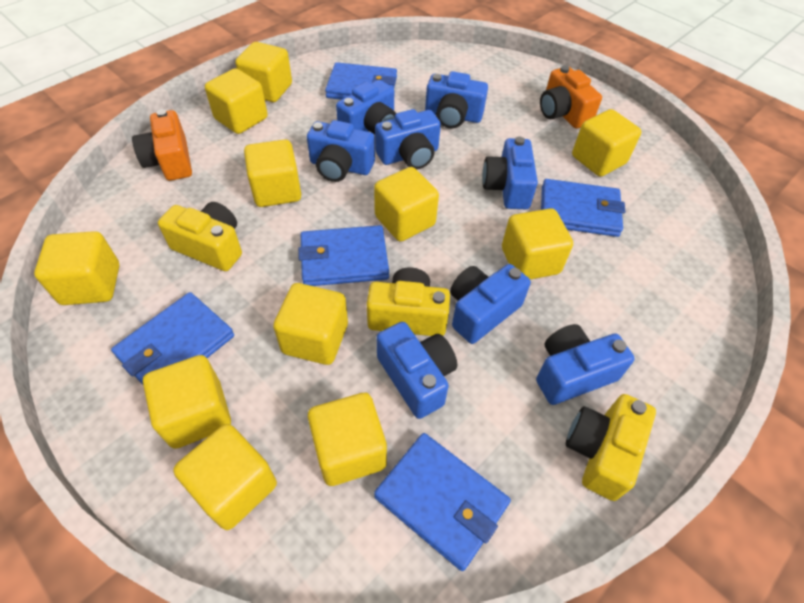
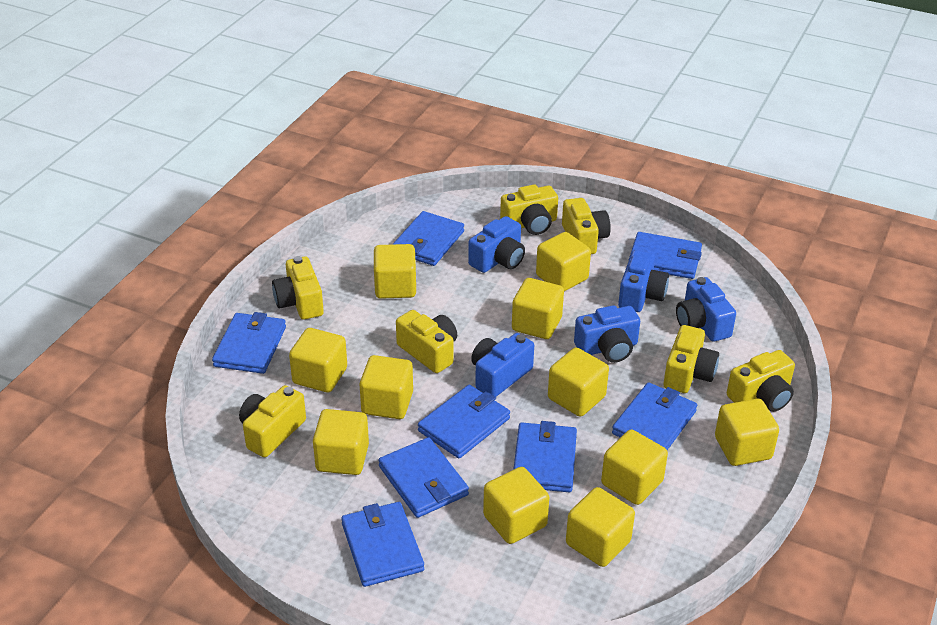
blue camera: [307,120,375,182] [336,80,396,135] [375,109,441,170] [377,322,457,419] [425,71,488,129] [450,264,531,344] [482,136,538,209] [536,324,635,405] = 8 -> [468,216,525,273] [471,333,534,397] [574,305,640,363] [618,250,669,312] [676,277,736,342] = 5
blue wallet: [111,292,234,385] [298,225,389,286] [325,62,397,100] [374,433,511,571] [541,179,625,237] = 5 -> [212,312,286,374] [341,502,424,587] [378,437,469,518] [393,211,464,266] [418,385,510,458] [513,421,577,492] [612,382,697,450] [629,232,702,279] = 8
orange camera: [132,109,192,181] [540,65,602,129] = 2 -> none = 0
yellow camera: [158,202,242,271] [367,267,450,336] [566,394,656,501] = 3 -> [239,385,306,457] [272,256,324,320] [396,310,457,373] [500,184,558,235] [562,198,611,254] [664,325,719,393] [727,350,795,412] = 7

